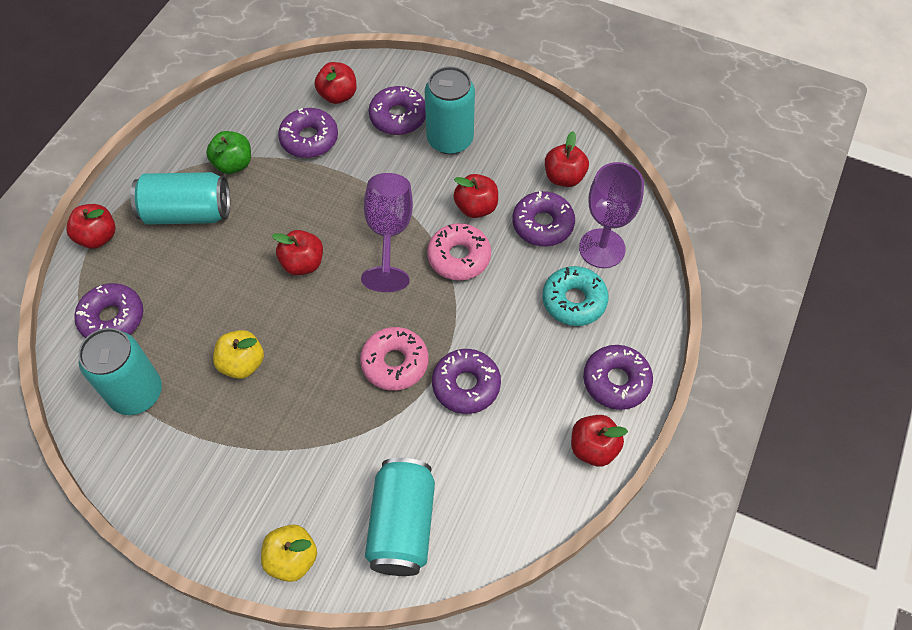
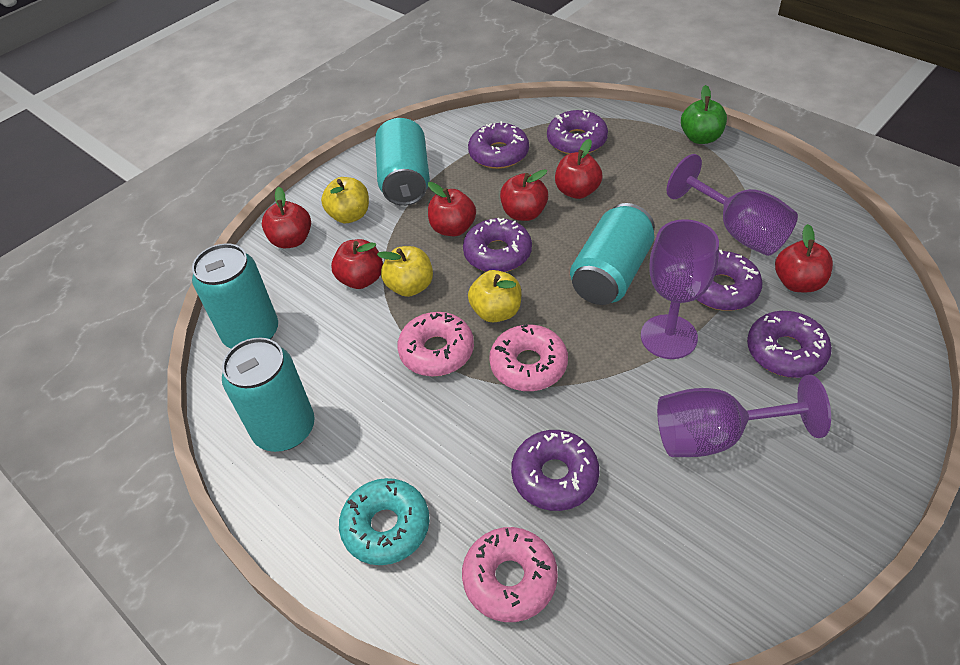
pink donut: [360,327,429,391] [427,223,491,281] = 2 -> [397,312,474,376] [462,527,558,622] [489,324,568,391] = 3
purple goblet: [361,173,413,292] [579,162,644,268] = 2 -> [641,219,719,359] [657,375,831,457] [666,154,798,256] = 3
yellow apple: [213,330,264,379] [261,524,317,582] = 2 -> [321,177,369,223] [377,246,433,297] [468,270,521,322] = 3

